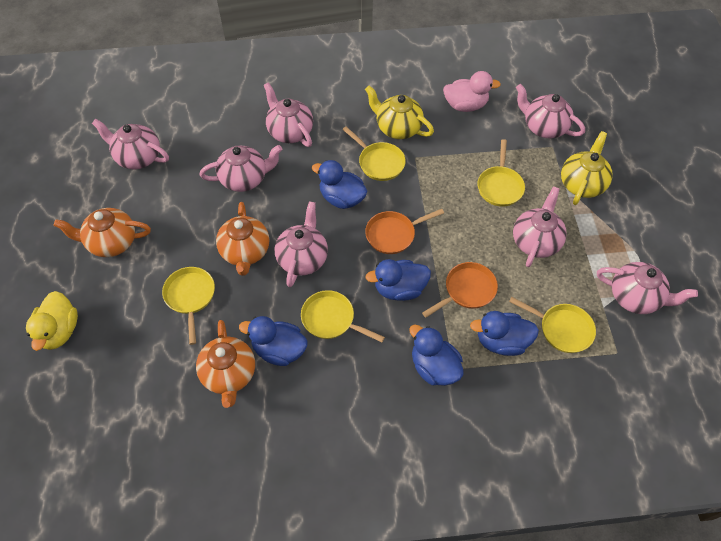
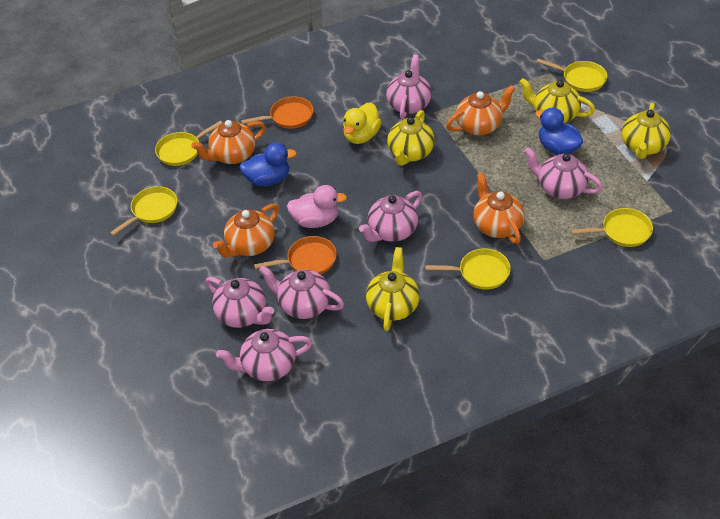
blue duck: [239,316,308,366] [312,160,367,209] [365,259,431,301] [409,324,463,386] [470,311,539,356] = 5 -> [239,143,297,186] [535,108,583,155] = 2
orange teapot: [54,208,151,257] [196,320,255,408] [216,202,269,276] = 3 -> [191,120,266,164] [213,204,279,258] [446,85,515,136] [473,172,525,244] = 4
pink teapot: [92,119,169,170] [200,145,283,192] [264,82,313,147] [275,201,328,287] [513,187,567,267] [516,84,585,139] [597,262,698,314] = 7 -> [206,277,274,328] [216,329,312,381] [259,266,344,319] [359,191,422,242] [386,54,432,119] [524,147,603,199] = 6
yellow teapot: [365,85,434,139] [561,131,613,205] = 2 -> [366,247,420,331] [387,110,435,166] [519,78,595,123] [622,103,671,159] = 4

